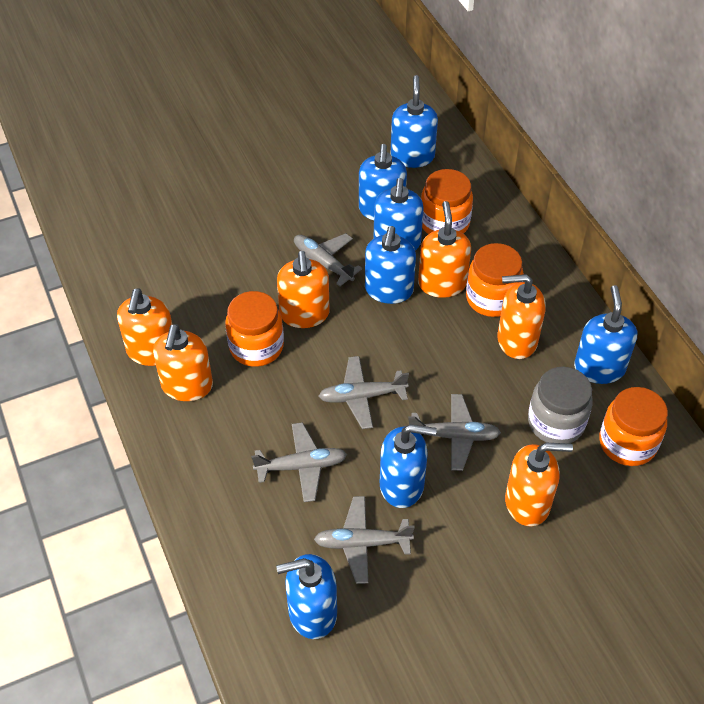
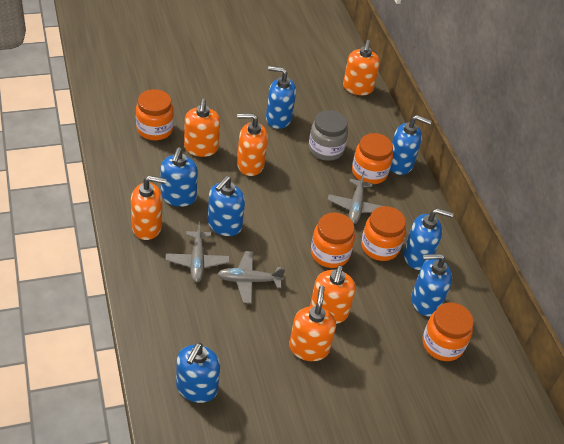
grey plane: [251,422,347,502] [294,233,362,287] [314,496,415,584] [319,356,409,429] [408,394,501,471] = 5 -> [165,221,230,282] [217,251,285,303] [328,171,382,224] = 3
orange jar: [225,291,284,367] [421,169,473,234] [466,243,524,317] [599,387,668,466] = 4 -> [136,89,174,140] [311,212,355,268] [352,133,393,184] [361,206,406,261] [423,302,474,361] = 5

